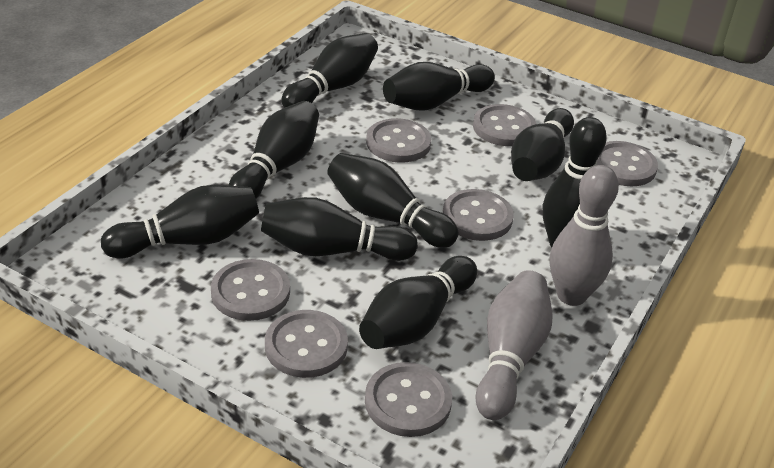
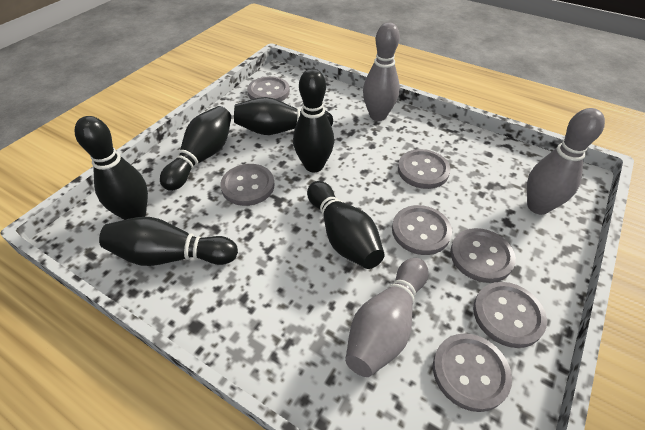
black bowling pin: [101,185,259,258] [229,101,319,198] [261,197,418,261] [281,33,378,108] [327,153,459,248] [359,256,477,349] [383,62,495,111] [511,108,574,181] [543,117,607,248] = 9 -> [75,116,148,220] [99,217,238,266] [160,106,232,191] [234,97,333,135] [293,69,334,172] [307,181,385,269] = 6
grey bowling pin: [475,270,553,420] [550,165,619,306] = 2 -> [345,258,429,377] [363,22,400,121] [527,108,605,215] = 3

